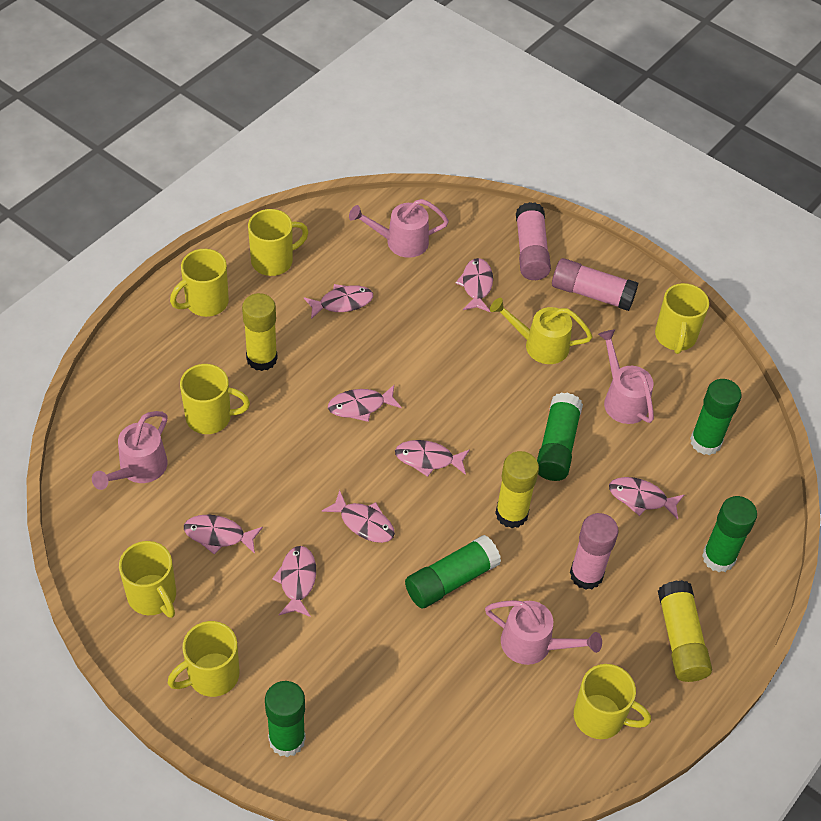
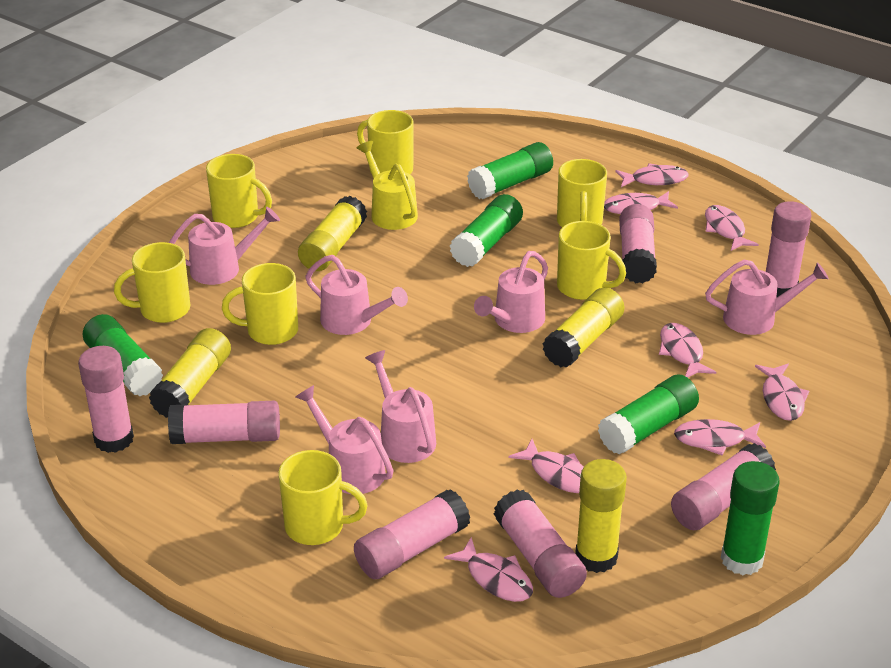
pink glue stick: [516,202,551,280] [552,258,638,311] [570,513,619,590] = 3 -> [78,346,134,453] [168,401,280,444] [354,489,470,579] [494,490,587,598] [619,204,657,283] [671,443,776,530] [766,201,811,298] = 7
pink watering can: [92,411,168,490] [349,199,449,258] [485,600,602,665] [598,329,654,424] = 4 -> [169,207,280,285] [295,385,394,494] [305,255,408,335] [365,350,436,463] [474,251,548,333] [705,260,829,335] = 6
yellow glue stick: [242,293,278,371] [495,451,539,528] [658,580,712,682] = 3 -> [149,328,231,418] [298,196,367,271] [542,288,624,368] [575,459,627,573] = 4

